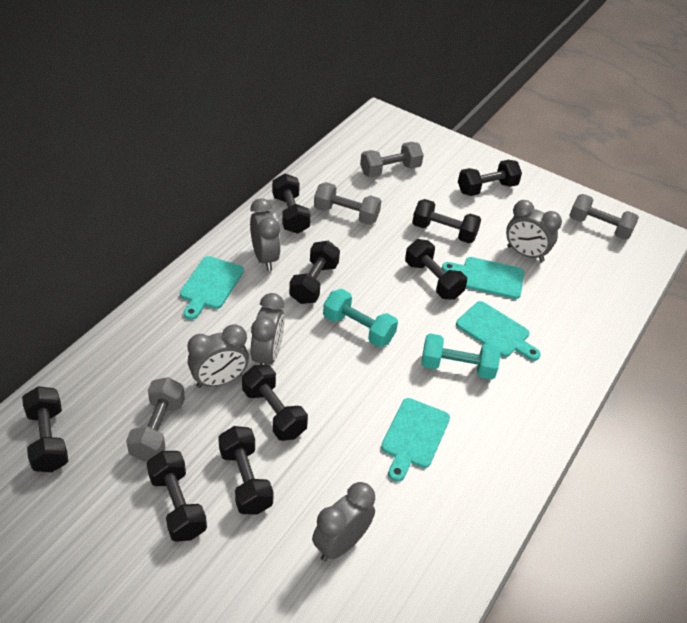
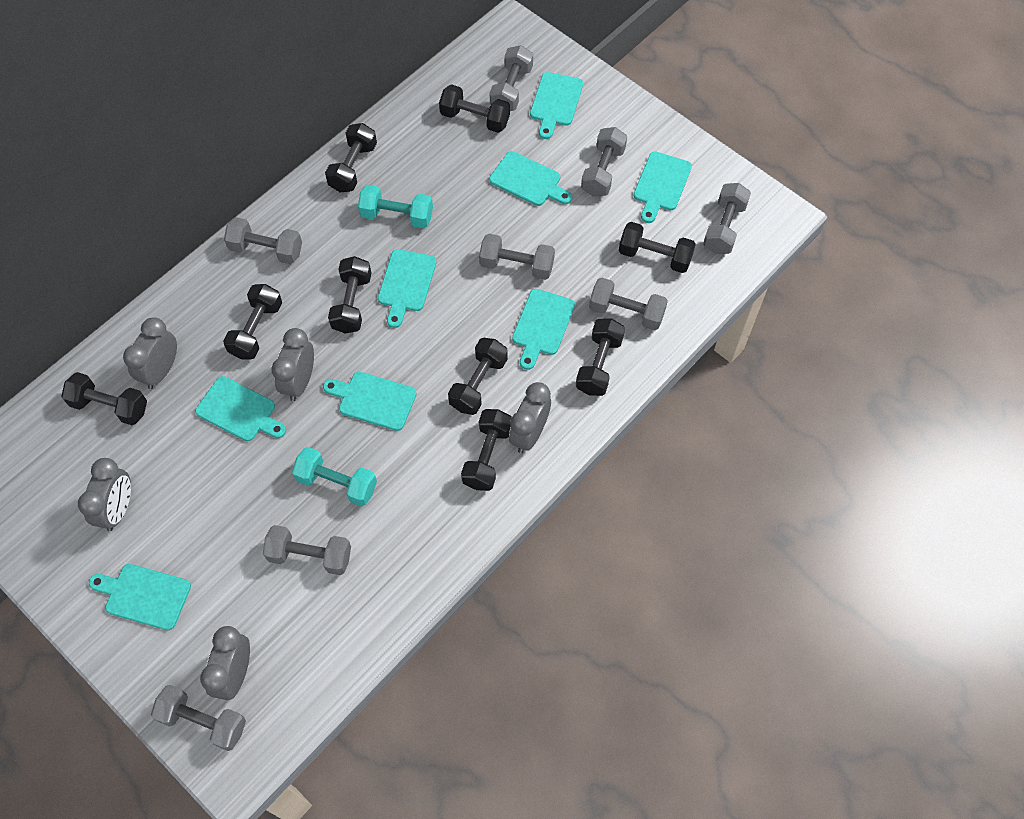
grey dumbbell: [126,377,185,462] [314,182,381,225] [360,142,424,177] [569,194,639,240] = 4 -> [151,685,246,751] [224,217,302,264] [263,525,351,575] [479,234,555,280] [490,45,533,111] [581,127,627,197] [589,278,668,330] [703,183,751,254] = 8
turquoise cutting board: [180,256,244,320] [381,398,450,482] [442,257,524,299] [456,301,541,361] = 4 -> [89,564,191,630] [195,376,286,441] [323,372,417,431] [378,249,437,328] [489,151,572,206] [512,289,575,370] [530,72,583,139] [633,151,692,223] = 8

